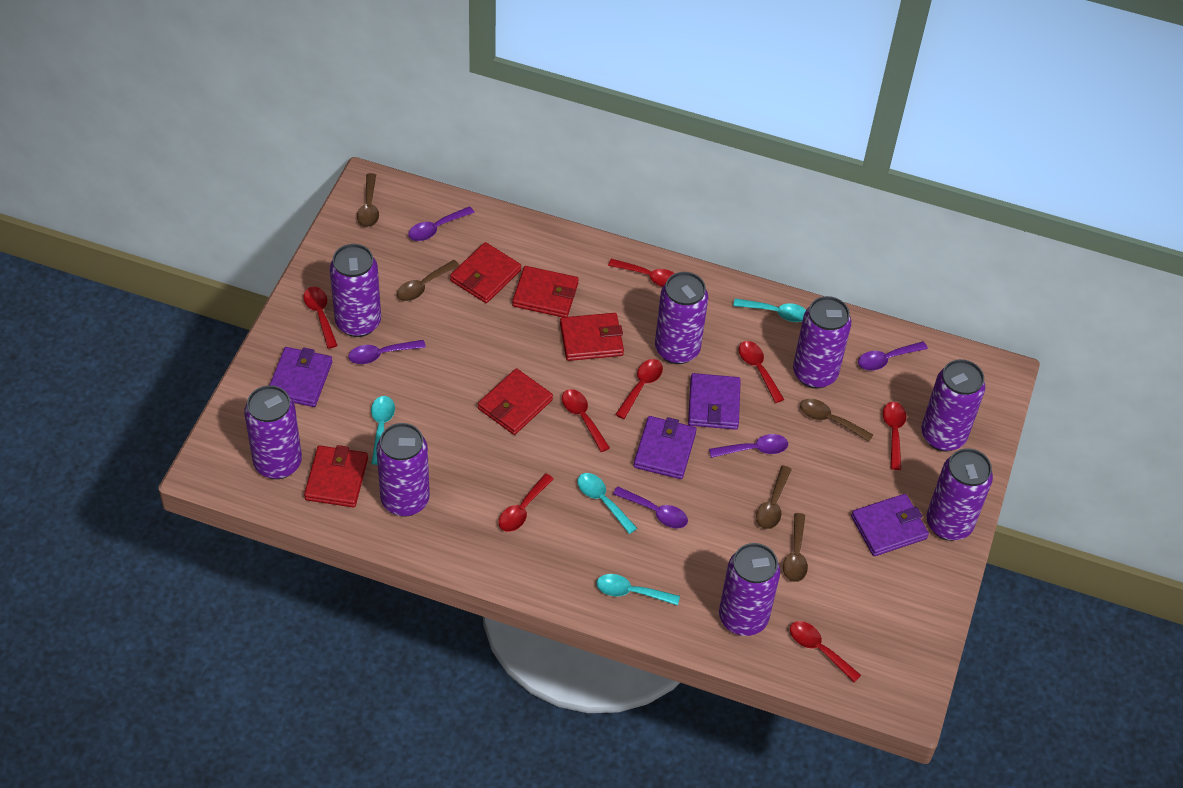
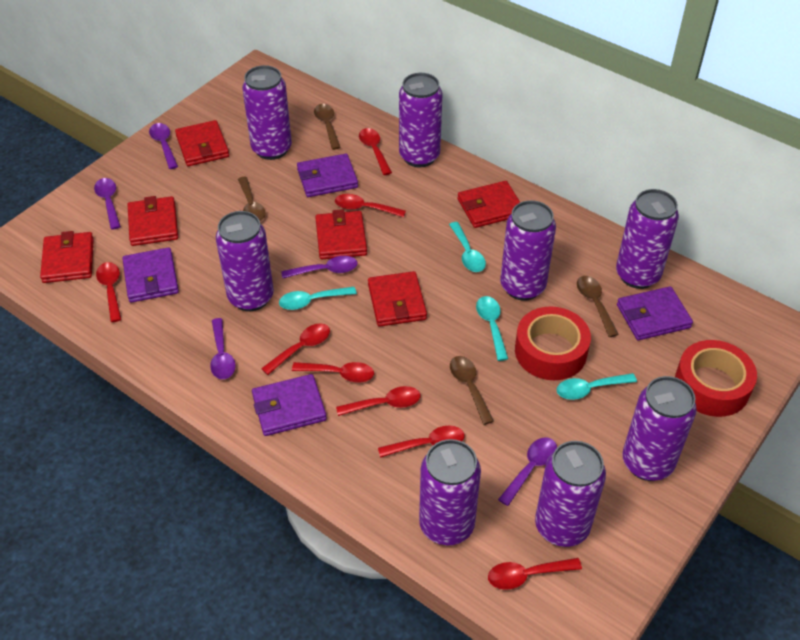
brown spoon: [357,173,379,227] [397,260,460,301] [756,465,792,529] [783,513,808,582] [800,399,873,442] = 5 -> [238,177,266,221] [314,104,341,150] [450,356,494,425] [577,276,619,337] = 4
red tape: none = 0 -> [515,306,591,380] [675,340,757,417] = 2
red wallet: [304,445,368,507] [450,242,521,303] [478,368,553,435] [512,266,579,317] [560,313,624,361] = 5 -> [40,231,94,283] [128,196,178,246] [175,120,229,166] [315,209,367,259] [368,271,427,327] [458,181,520,228] = 6

